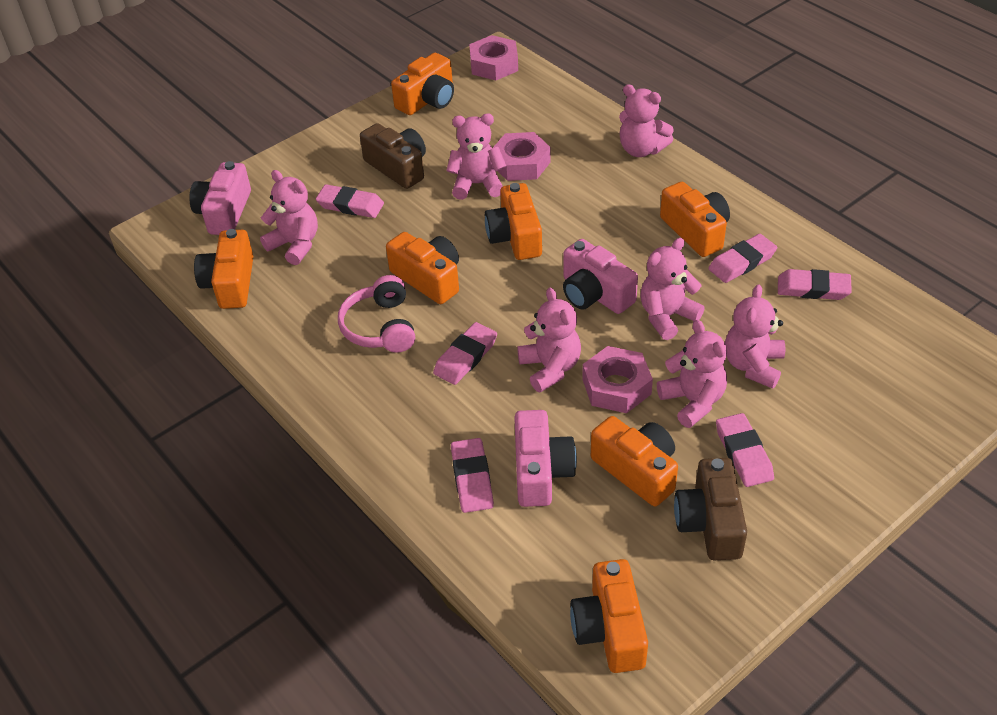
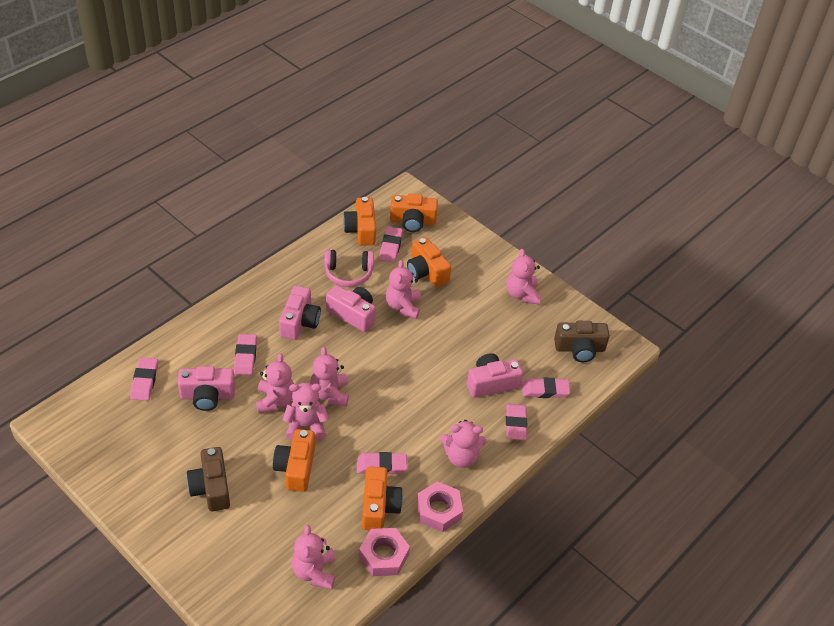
orange camera: [194,229,253,309] [386,232,459,304] [391,53,454,115] [485,183,542,260] [570,559,648,673] [591,416,678,506] [660,182,730,257] = 7 -> [273,429,315,492] [343,197,376,246] [362,466,403,530] [390,194,438,232] [407,237,451,287] = 5
pink camera: [189,161,251,235] [514,410,577,507] [563,239,638,314] = 3 -> [178,366,235,411] [279,286,321,340] [326,285,376,332] [467,353,523,398] = 4
pink nut: [469,35,518,80] [493,132,551,181] [582,346,653,413] = 3 -> [359,528,410,576] [417,482,463,532] = 2

